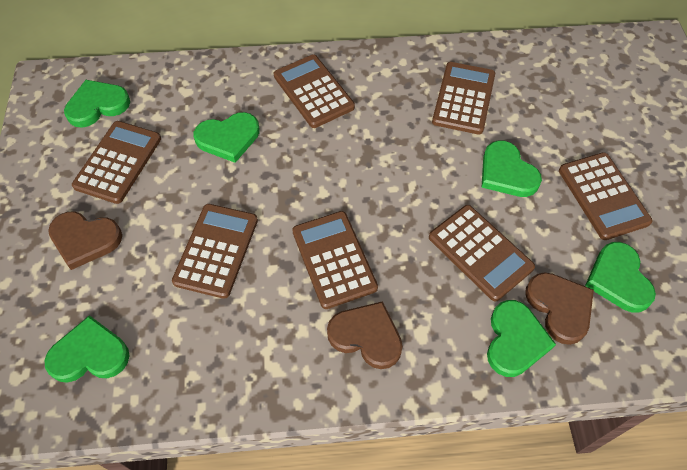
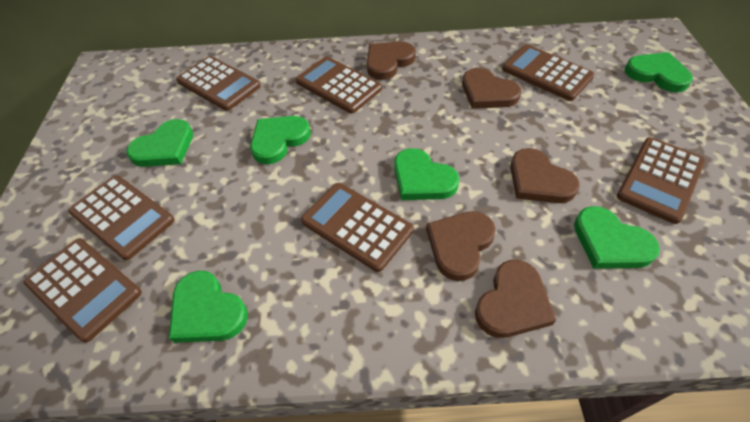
brown heart: [48,212,122,270] [327,301,403,369] [525,272,594,345] = 3 -> [367,42,416,80] [426,211,496,281] [462,68,521,109] [475,260,556,338] [510,148,580,203] = 5

